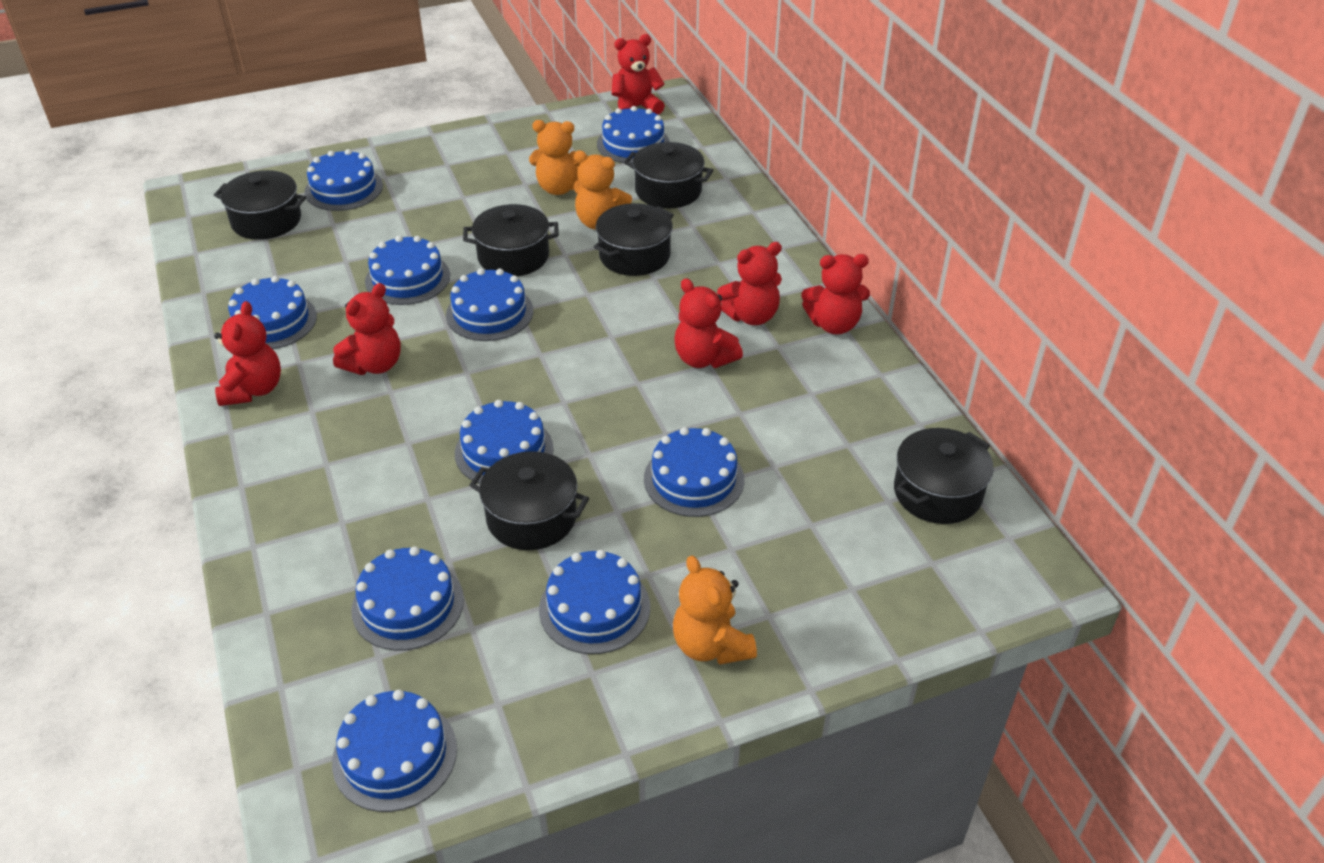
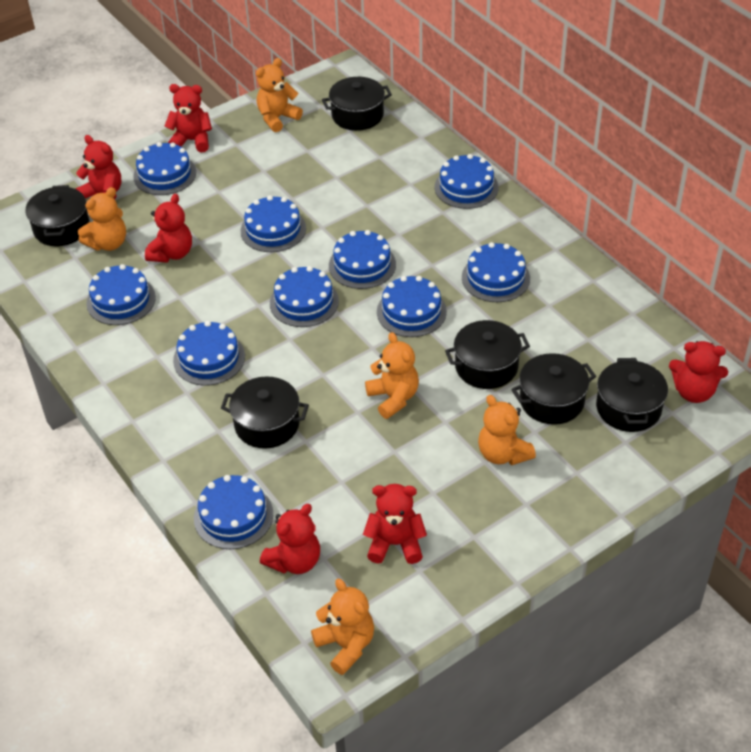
orange teddy bear: [529,120,580,195] [574,150,632,230] [673,556,757,665] = 3 -> [78,187,126,251] [256,58,303,132] [311,579,374,675] [365,332,419,419] [478,395,536,465] = 5

